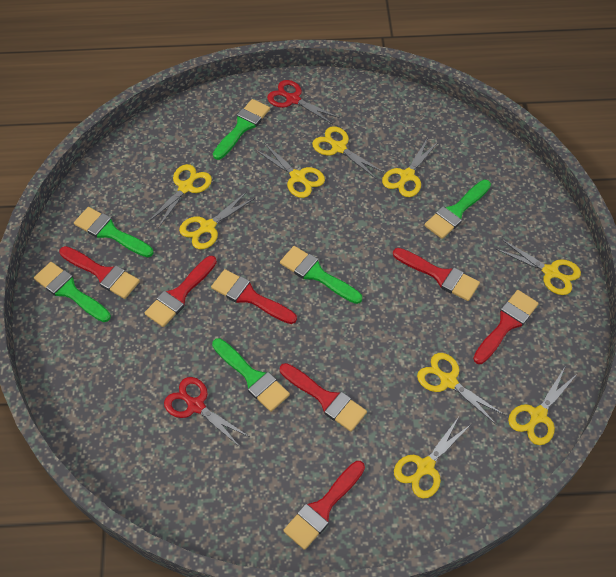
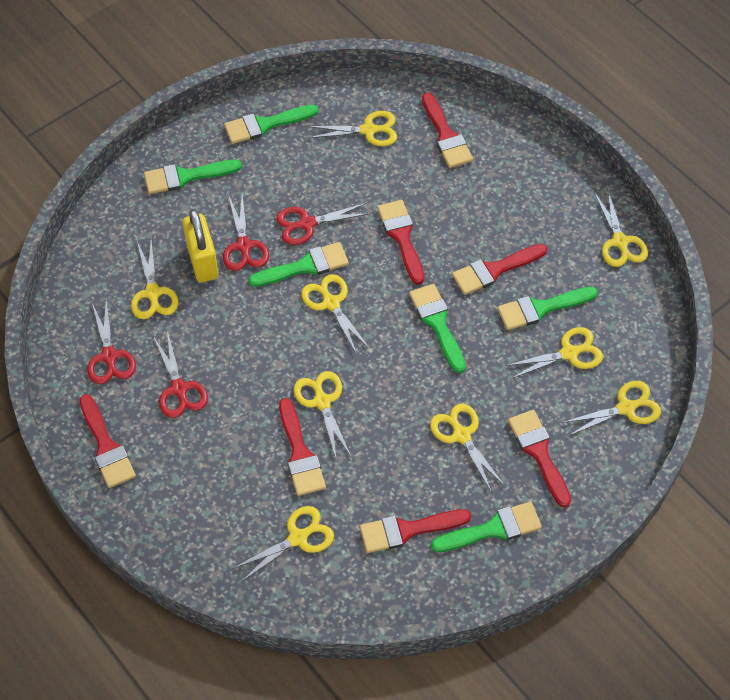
red scissors: [164,377,250,447] [267,80,340,124] = 2 -> [87,300,136,384] [153,331,208,418] [223,194,269,271] [276,203,370,245] = 4
yellow padlock: none = 0 -> [183,209,219,283] = 1

